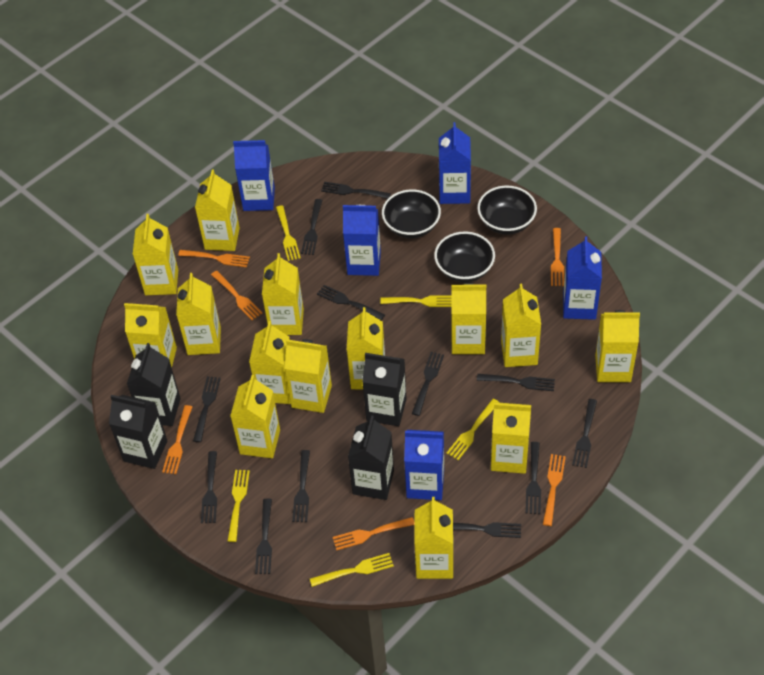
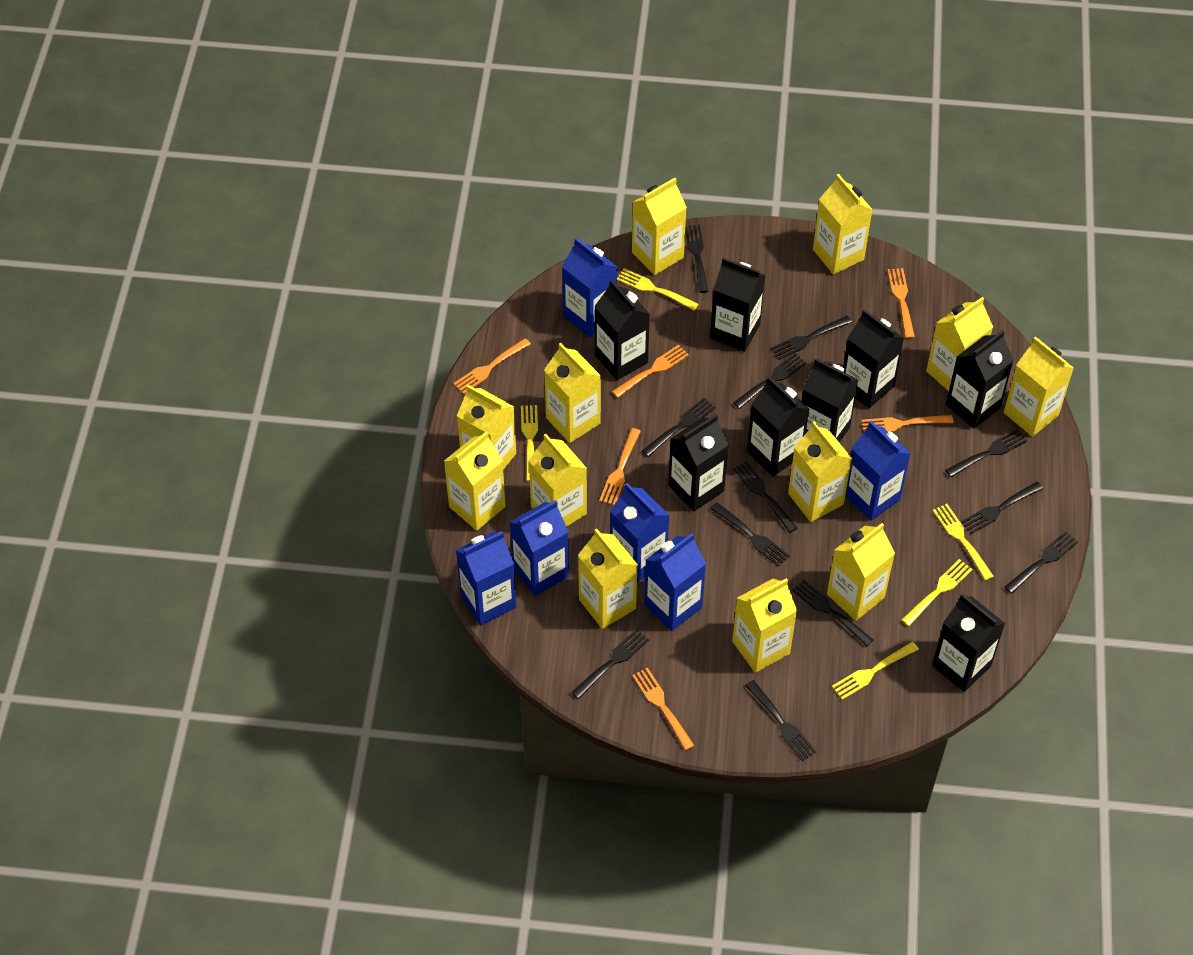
black bowl: [382,189,441,238] [434,231,495,283] [477,185,537,235] = 3 -> none = 0
black carton: [109,395,167,469] [127,343,181,426] [348,415,394,500] [362,353,407,426] = 4 -> [594,280,650,380] [668,414,729,511] [710,257,766,352] [747,376,810,476] [801,358,858,442] [843,309,904,408] [932,593,1006,692] [946,330,1014,429] = 8
blue carton: [233,140,275,211] [343,205,381,276] [404,430,444,500] [439,122,471,204] [563,236,602,320] = 5 -> [456,531,516,626] [510,500,569,596] [562,238,617,337] [610,483,670,582] [644,533,706,631] [845,421,911,521] = 6
yellow carton: [124,303,177,367] [133,214,178,295] [176,273,221,355] [195,169,240,251] [230,375,280,458] [249,321,291,404] [262,253,304,335] [284,339,332,413] [347,307,385,389] [414,497,454,579] [451,283,486,354] [491,402,531,474] [501,284,541,367] [595,310,640,382] = 14 -> [444,431,506,531] [457,385,516,470] [528,434,587,527] [544,343,601,443] [578,529,638,629] [632,178,687,275] [732,578,797,673] [788,421,852,522] [813,174,873,274] [827,523,895,621] [926,297,993,391] [1004,337,1074,437] = 12

